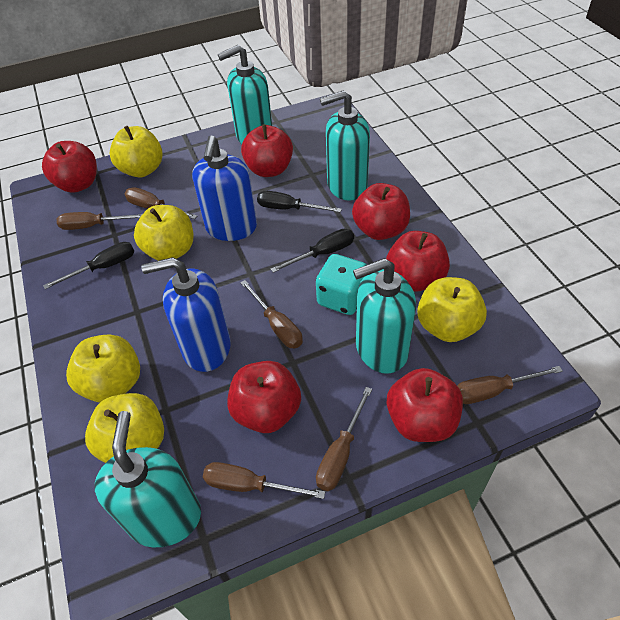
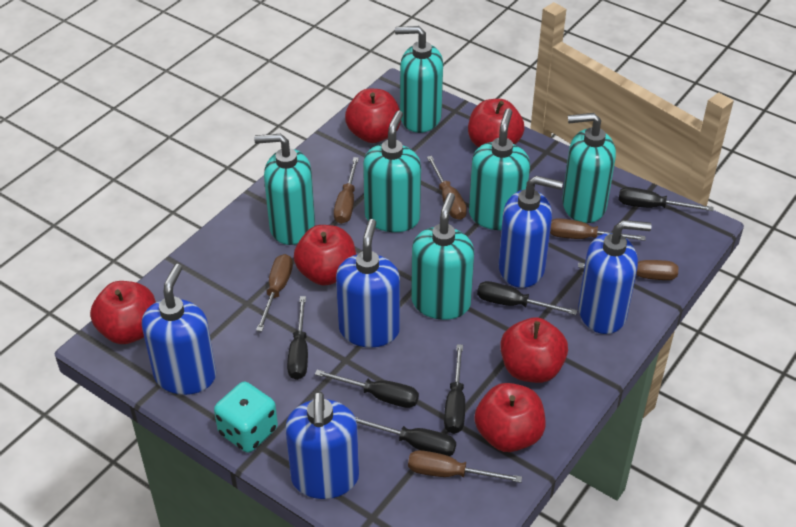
black screwdriver: [43,242,134,289] [257,191,342,212] [271,229,354,273] = 3 -> [287,296,308,380] [315,370,419,408] [355,417,456,456] [444,344,465,434] [477,281,578,315] [619,187,714,211] = 6
blue soap dispenser: [141,257,231,372] [192,136,257,241] = 2 -> [142,264,216,395] [285,392,359,499] [336,219,400,348] [499,176,563,288] [578,220,652,334] = 5
turquoise soap dispenser: [94,411,201,547] [218,45,272,144] [320,90,370,201] [353,258,416,374] = 4 -> [254,134,315,245] [363,111,421,232] [395,26,443,133] [411,193,474,320] [469,109,530,230] [562,113,616,223] = 6
yellow apple: [66,334,140,403] [85,393,164,463] [110,126,163,178] [134,205,193,261] [417,277,487,342] = 5 -> none = 0

